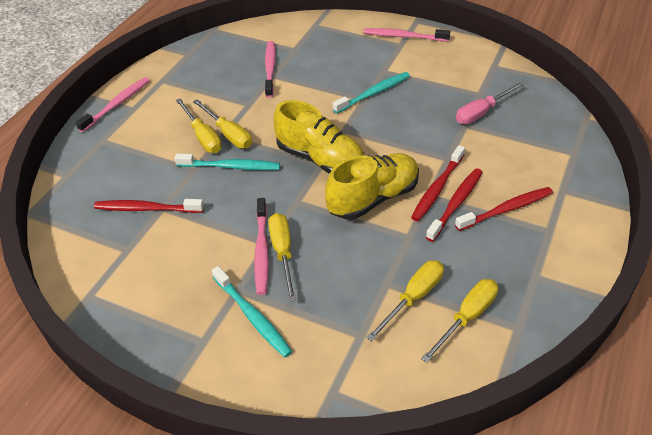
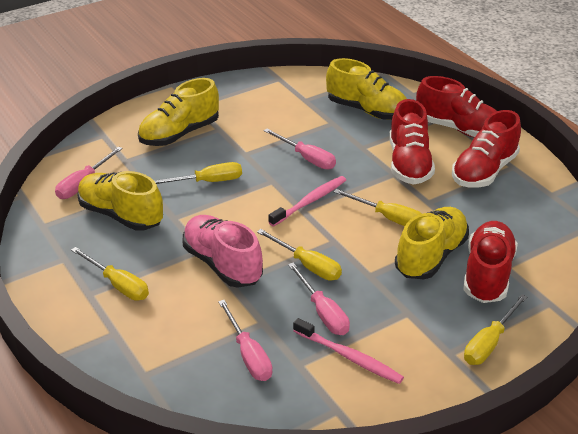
pink screwdriver: [456,82,524,124] = 1 -> [55,146,123,199] [218,300,272,381] [264,128,336,169] [288,262,350,335] = 4
pink shoe: none = 0 -> [183,215,263,288] = 1
pink toothbrush: [76,77,150,132] [254,198,269,295] [265,41,276,98] [363,28,450,42] = 4 -> [268,176,346,226] [293,318,404,384] = 2
red shoe: none = 0 -> [389,99,435,185] [416,76,497,138] [452,110,521,187] [463,221,518,303] = 4
red toothbrush: [94,199,204,213] [411,145,465,221] [426,168,482,242] [455,187,553,231] = 4 -> none = 0
turquoise toothbrush: [175,153,280,170] [212,266,293,357] [333,72,410,113] = 3 -> none = 0
yellow shoe: [273,100,364,174] [325,153,419,220] = 2 -> [77,171,163,231] [138,78,219,146] [326,58,407,120] [395,207,469,280] = 4

